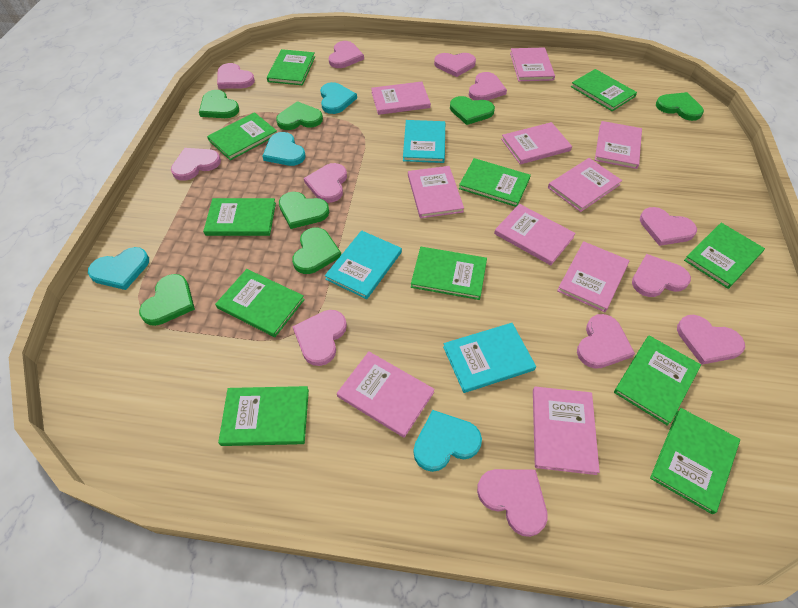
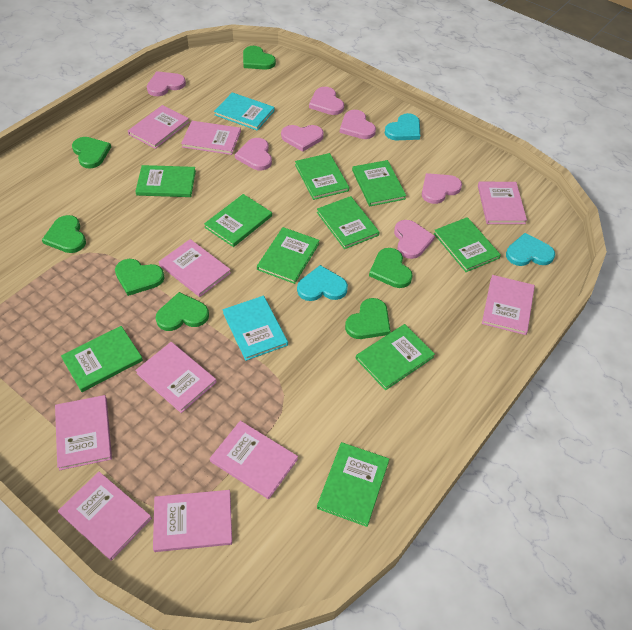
green book: [203,198,276,236] [207,112,277,160] [215,269,305,337] [218,386,309,446] [267,49,315,85] [411,247,487,300] [459,158,531,207] [571,69,637,111] [614,336,701,426] [650,408,740,514] [684,223,765,289] = 11 -> [61,326,143,392] [135,165,196,197] [204,194,272,247] [257,227,320,284] [295,153,349,200] [317,196,379,249] [317,442,389,527] [352,160,406,206] [356,324,435,390] [434,217,501,272] = 10
pink heart: [171,148,221,181] [217,63,255,89] [292,310,347,366] [304,163,347,203] [329,41,364,68] [434,53,476,77] [469,72,507,100] [477,469,548,537] [577,314,635,369] [632,254,691,297] [640,207,697,246] [677,315,745,365] = 12 -> [147,71,186,96] [235,138,272,170] [281,125,324,152] [309,87,344,115] [340,110,376,139] [394,220,435,259] [422,173,462,204] = 7
turquoise book: [325,230,402,299] [403,120,445,163] [443,323,536,393] = 3 -> [214,92,275,131] [223,296,288,361] = 2
turquoise heart: [88,247,149,290] [262,132,306,166] [320,82,357,114] [413,410,482,472] = 4 -> [297,265,348,301] [385,113,420,140] [506,233,555,266] = 3

